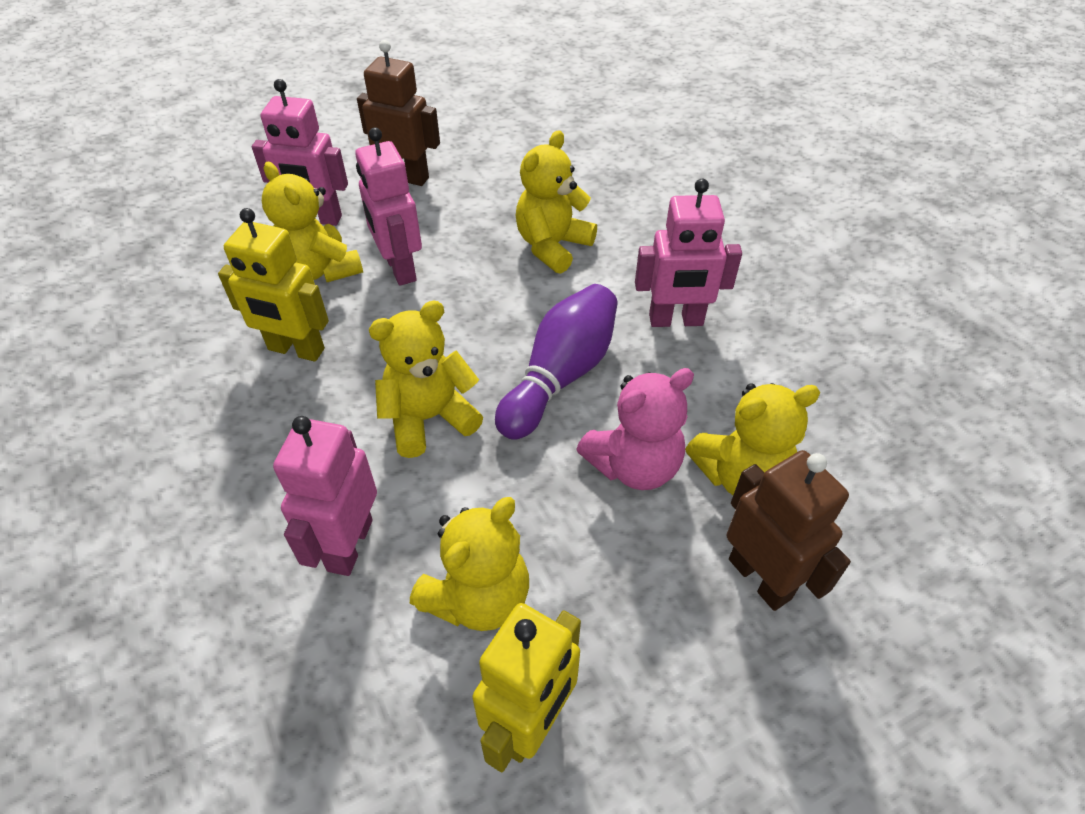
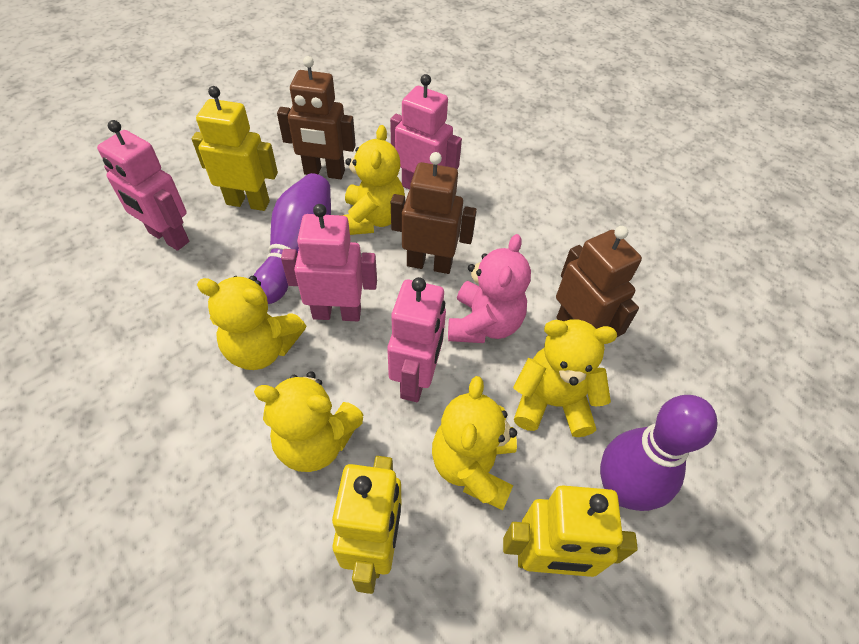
brown robot: [357,40,440,186] [727,450,851,611] = 2 -> [277,56,356,179] [391,152,477,274] [556,226,642,337] = 3
purple bowling pin: [495,284,618,440] = 1 -> [253,173,331,304] [600,395,718,511] = 2
yellow robot: [218,208,329,362] [472,603,581,772] = 2 -> [191,86,278,211] [332,456,401,594] [503,486,638,577] = 3

